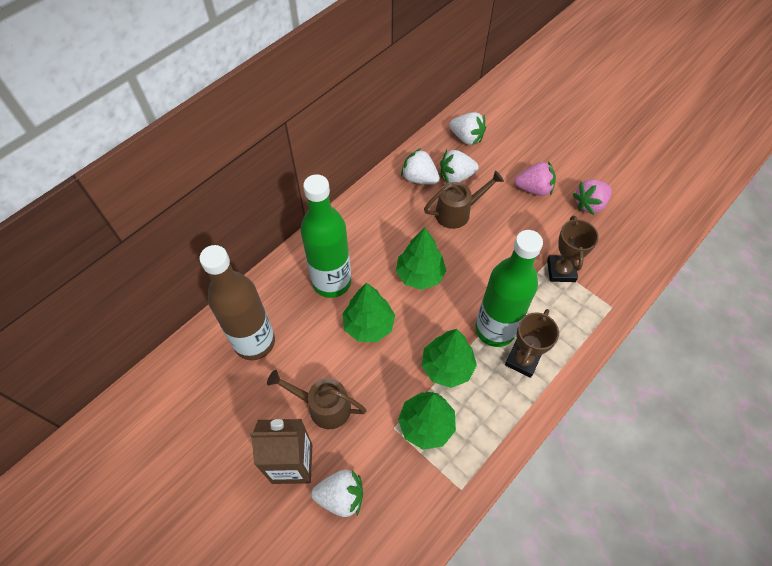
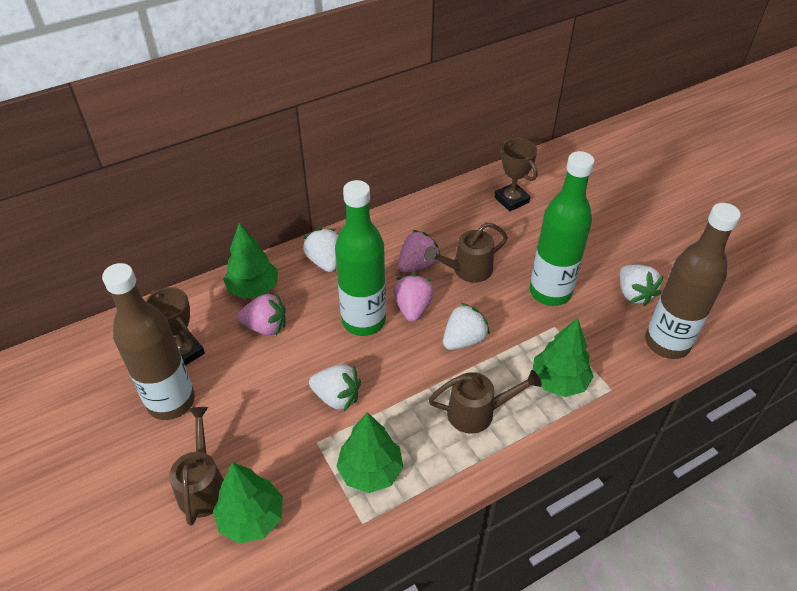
brown bottle: [199,245,275,360] = 1 -> [102,263,195,420] [645,203,741,359] = 2
brown carton: [250,419,312,484] = 1 -> none = 0
brown watering can: [267,370,367,429] [424,170,504,229] = 2 -> [169,407,224,526] [424,222,508,283] [428,370,542,434] = 3
pink strawberry: [515,161,556,196] [573,179,612,215] = 2 -> [237,293,286,336] [393,274,434,322] [398,230,440,273] = 3

